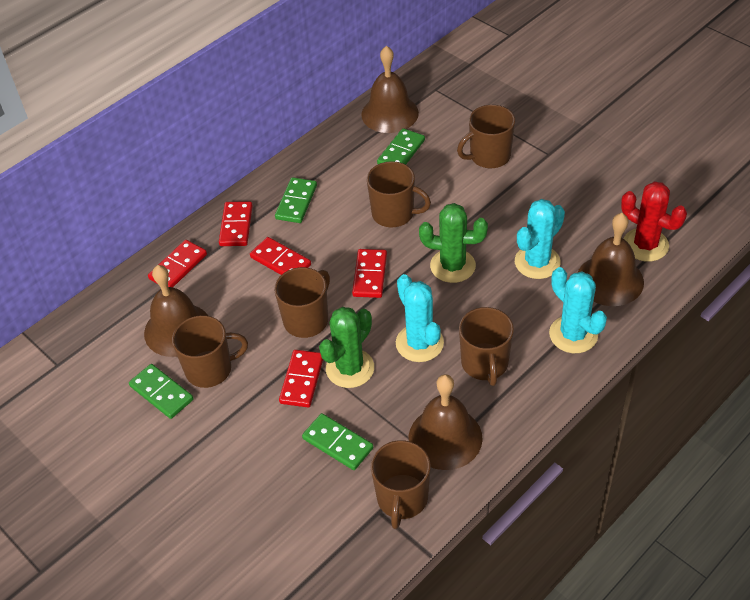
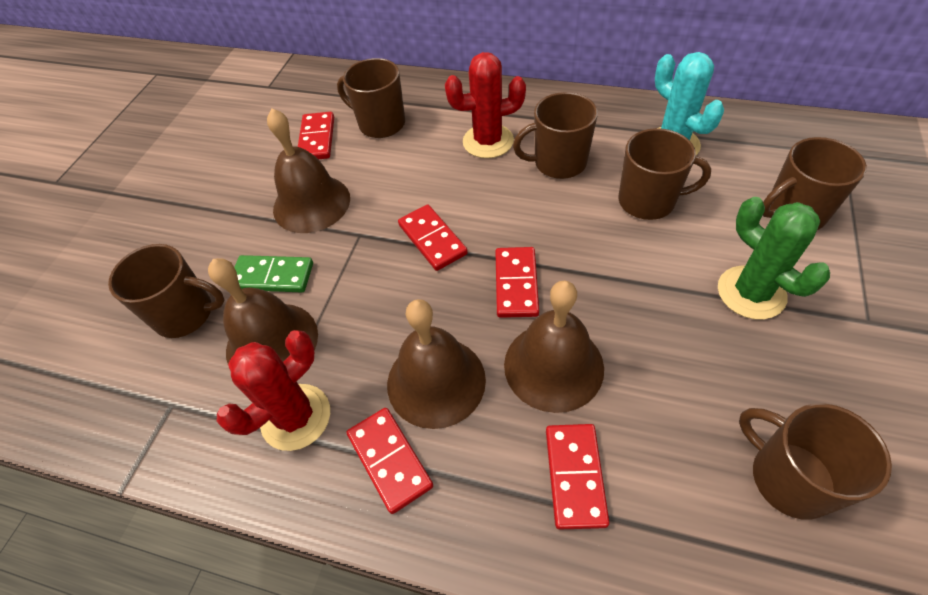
green cactus: [319,307,374,388] [419,203,488,283] = 2 -> [718,197,830,319] = 1
green domino: [129,364,193,419] [275,177,317,223] [302,413,373,470] [377,128,425,165] = 4 -> [234,255,313,292] = 1
red cactus: [621,181,687,262] = 1 -> [217,330,330,451] [445,52,526,158] = 2
turquoise cactus: [396,274,444,362] [515,199,565,279] [549,267,607,353] = 3 -> [655,52,724,155] = 1

